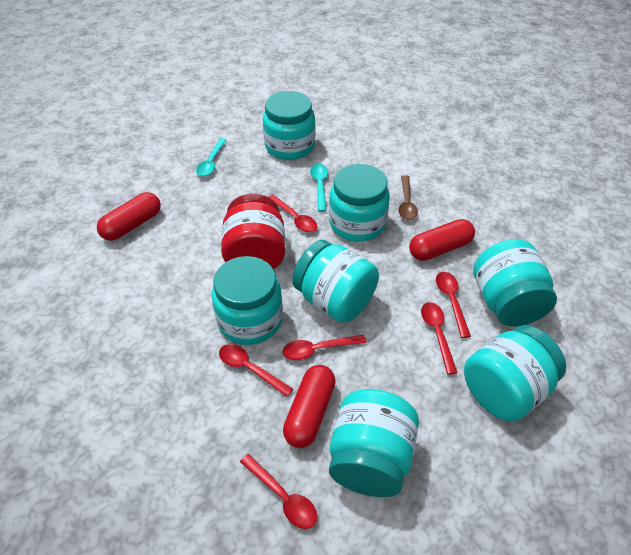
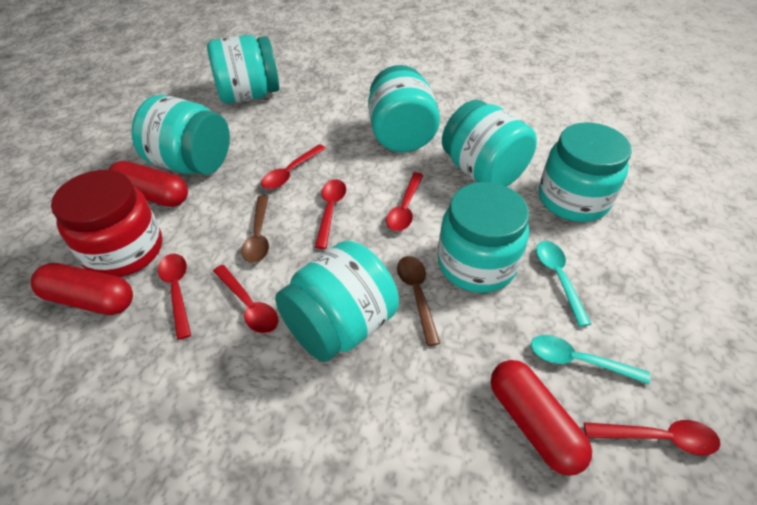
brown spoon: [398,175,418,220] = 1 -> [242,196,269,263] [397,256,440,346] = 2

